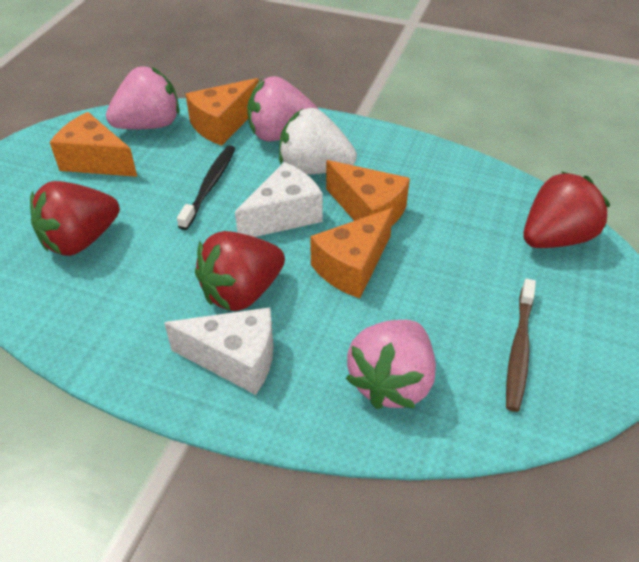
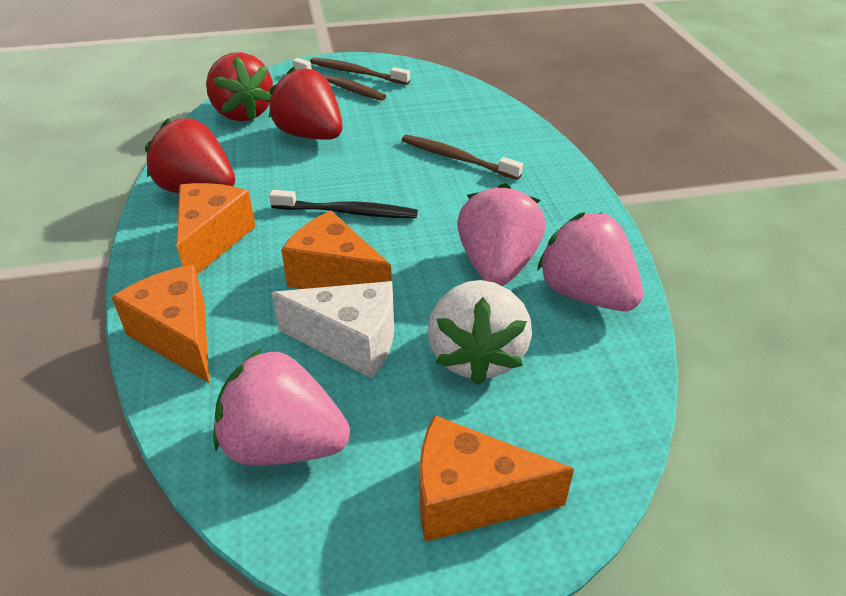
brown toothbrush: [506,279,536,412] = 1 -> [293,58,386,101] [310,57,410,85] [402,135,523,180] = 3
white cheese: [164,307,274,395] [235,162,323,237] = 2 -> [272,281,394,378] = 1

